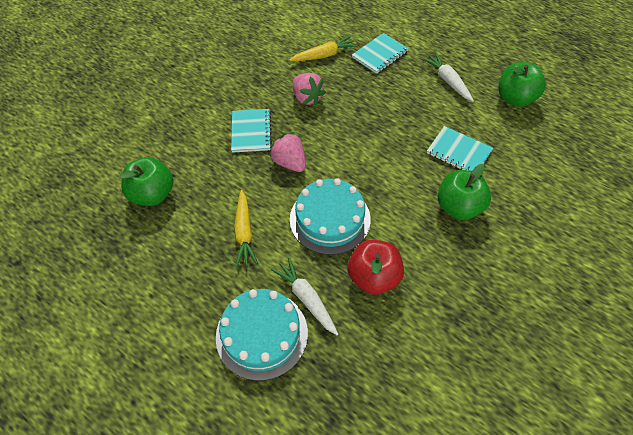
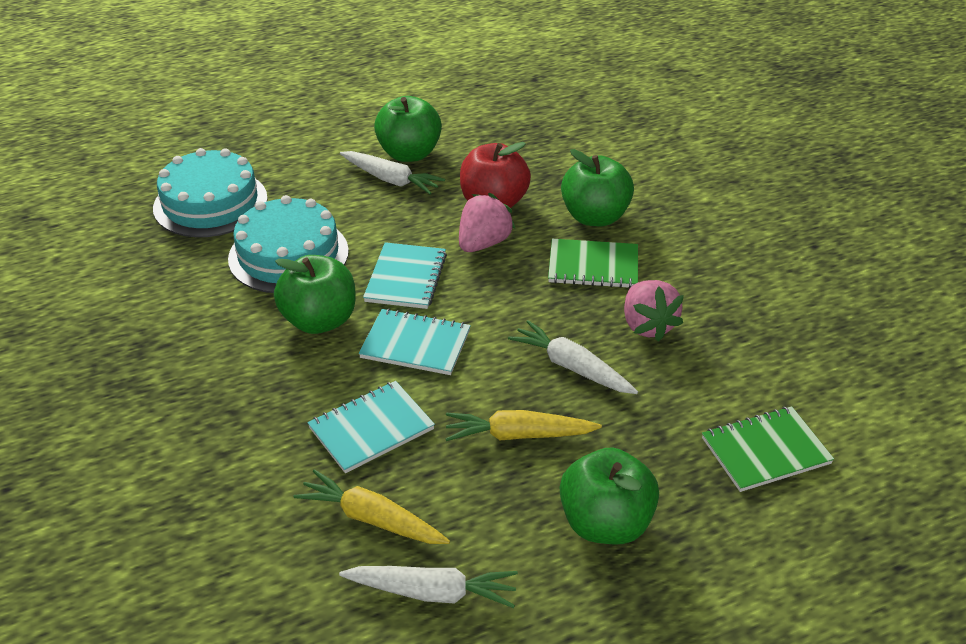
green apple: [119,157,173,206] [438,164,491,220] [498,62,546,107] = 3 -> [274,255,356,334] [374,96,442,162] [560,447,659,544] [561,149,634,226] = 4
green notebook: none = 0 -> [548,239,638,288] [702,406,834,492] = 2
white carrot: [271,257,338,335] [422,53,474,102] = 2 -> [339,566,518,608] [340,151,445,195] [508,320,638,394] = 3

